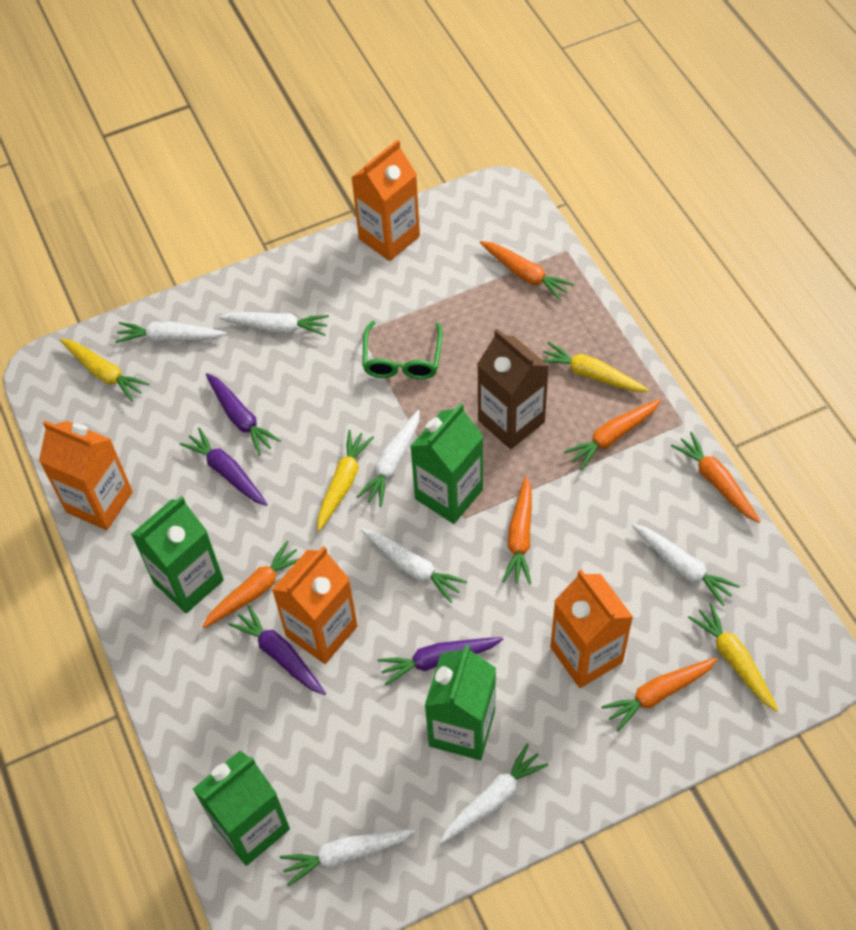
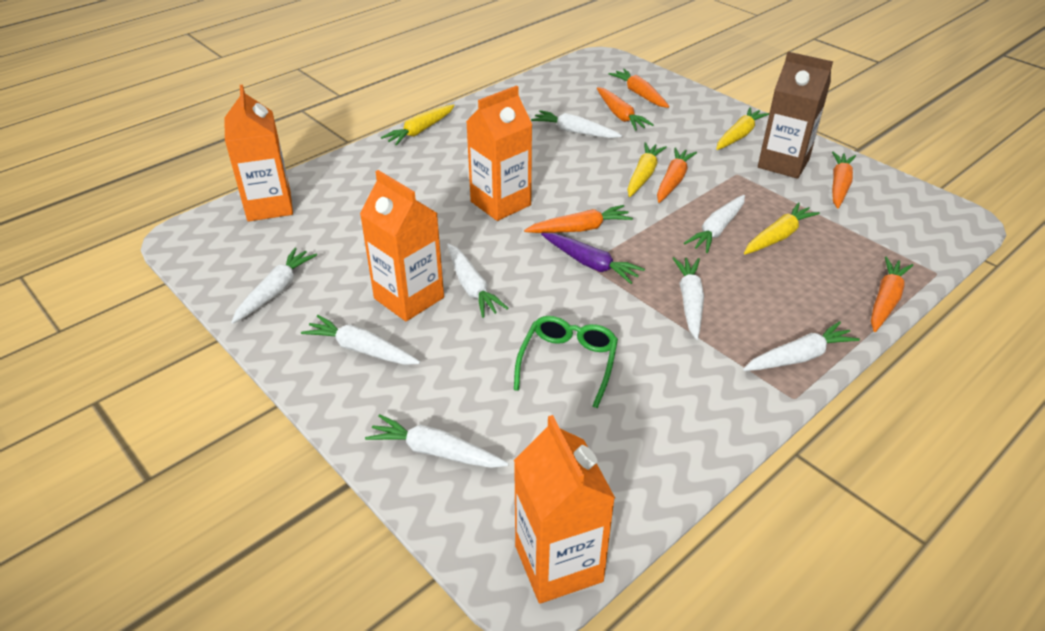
green carton: [131,496,224,613] [193,750,290,866] [410,403,484,524] [425,644,496,760] = 4 -> none = 0
purple carrot: [180,427,268,506] [206,373,281,456] [228,605,326,695] [377,637,503,686] = 4 -> [541,233,645,284] = 1
white carrot: [115,322,227,343] [219,312,329,336] [280,829,415,887] [357,410,420,507] [361,529,467,603] [440,743,549,844] [632,524,740,606] = 7 -> [231,248,317,324] [301,315,420,365] [365,414,509,468] [447,244,509,318] [531,110,622,138] [672,257,704,340] [684,195,745,253] [743,321,860,371] = 8

